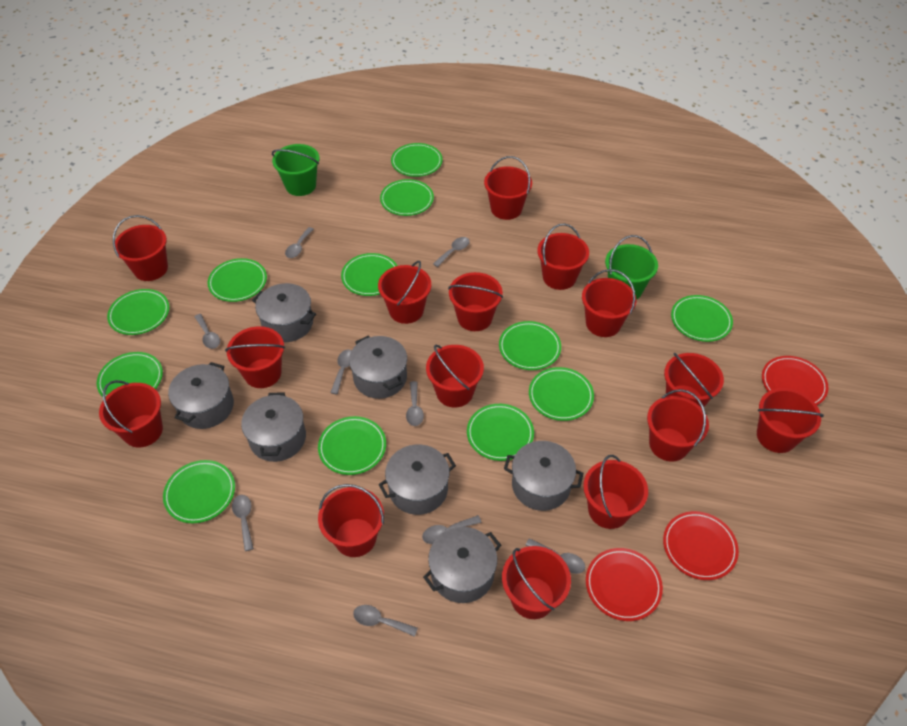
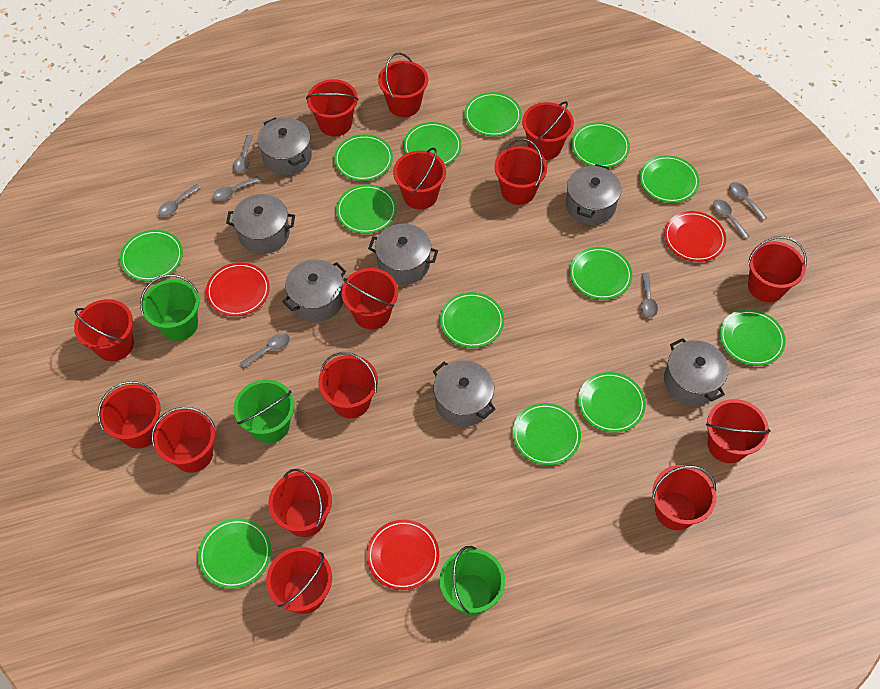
green bucket: [272,144,320,196] [605,235,658,300] = 2 -> [140,275,199,341] [234,380,294,443] [440,546,505,615] = 3
green plate: [97,352,163,397] [107,289,170,335] [163,460,235,523] [207,258,267,302] [318,416,386,475] [341,253,397,296] [380,179,434,216] [391,143,443,177] [467,404,534,461] [499,321,561,370] [529,367,594,421] [671,295,733,342] = 12 -> [120,230,183,282] [198,518,271,589] [334,134,393,181] [336,184,397,234] [403,122,462,165] [440,292,504,348] [464,92,522,136] [512,403,581,466] [569,247,632,300] [571,122,630,167] [578,372,646,433] [640,155,699,203] [720,309,786,366] = 13
grey spoon: [194,314,220,349] [232,495,254,551] [285,227,314,258] [330,349,352,394] [353,605,418,637] [406,381,424,426] [422,515,482,544] [433,237,470,267] [526,538,585,574] = 9 -> [158,184,201,217] [213,176,260,201] [233,135,253,173] [240,333,290,368] [641,273,658,318] [713,199,750,239] [729,182,767,221] = 7

